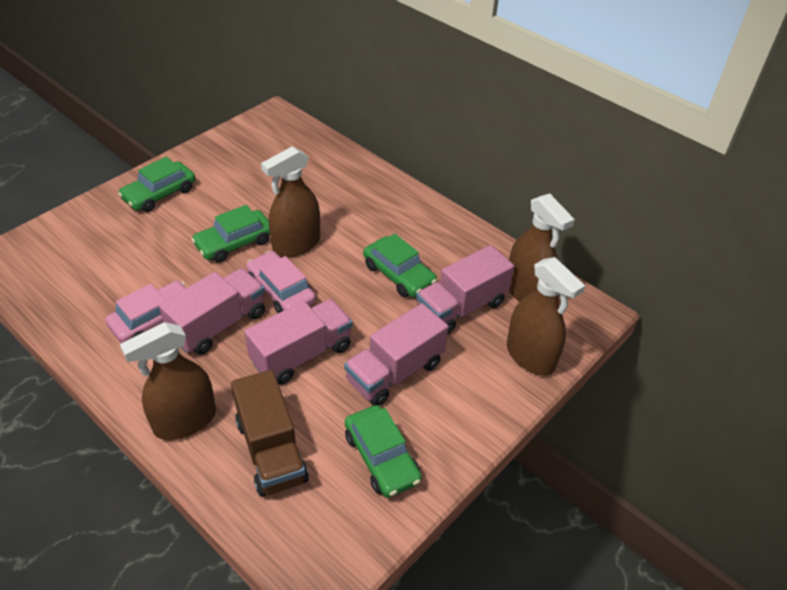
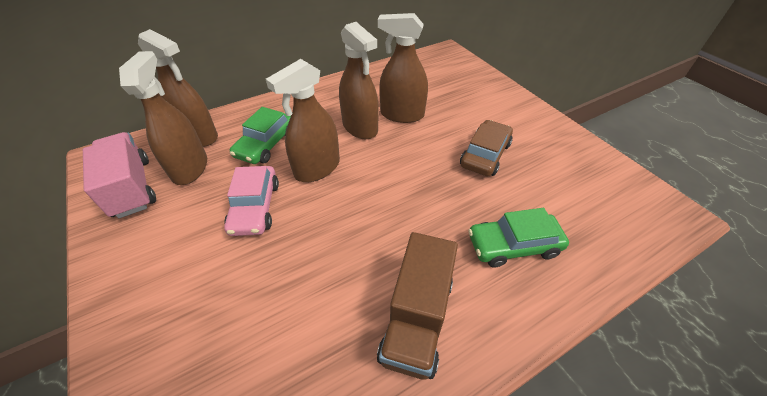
brown car: none = 0 -> [460,120,513,176] = 1
brown spray bottle: [120,322,216,440] [261,146,320,257] [507,257,585,376] [509,194,575,302] = 4 -> [119,51,207,185] [138,29,218,147] [266,59,340,182] [339,22,379,139] [378,13,428,123] = 5
green car: [118,157,195,212] [191,205,270,263] [345,405,422,498] [363,234,437,298] = 4 -> [230,107,291,164] [468,208,569,268] = 2
pink car: [105,281,186,343] [246,251,316,313] = 2 -> [224,166,279,236] = 1
pink truck: [159,268,265,355] [244,299,352,385] [344,303,448,406] [416,245,514,335] = 4 -> [83,132,156,218] = 1

